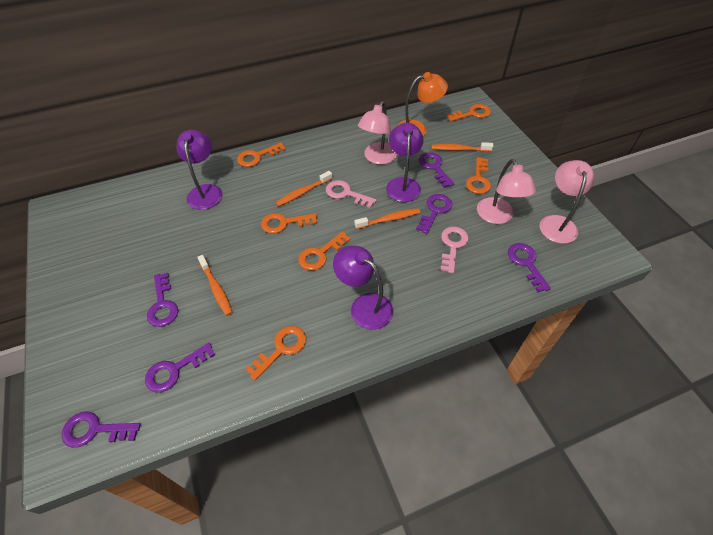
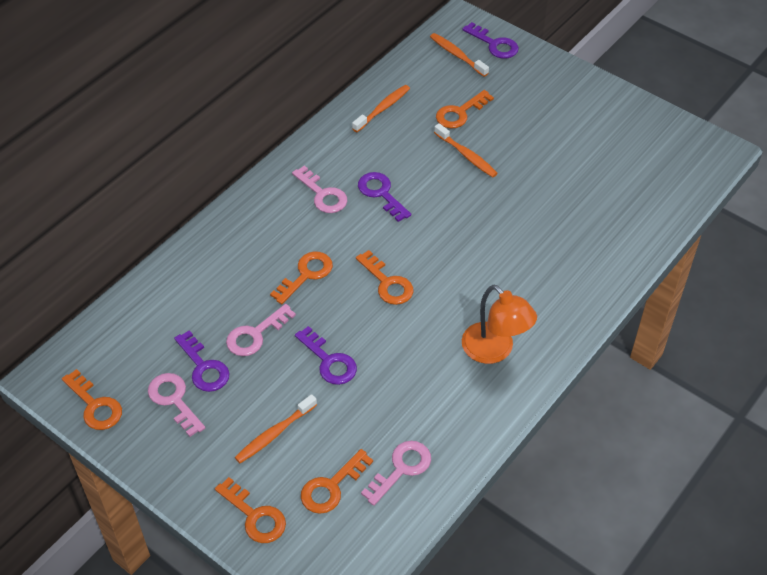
pink key: [326,180,377,208] [441,227,469,273] = 2 -> [148,373,205,437] [226,304,296,356] [292,166,347,213] [361,441,431,506] = 4
pink lamp: [358,101,397,164] [477,159,536,224] [540,160,594,244] = 3 -> none = 0
purple key: [61,411,141,448] [145,343,215,392] [147,273,178,327] [416,194,452,234] [418,152,454,188] [508,243,551,292] = 6 -> [174,330,230,392] [295,326,357,385] [358,172,411,222] [462,22,519,59] = 4
purple lamp: [177,130,223,210] [333,246,393,330] [386,123,423,202] = 3 -> none = 0

